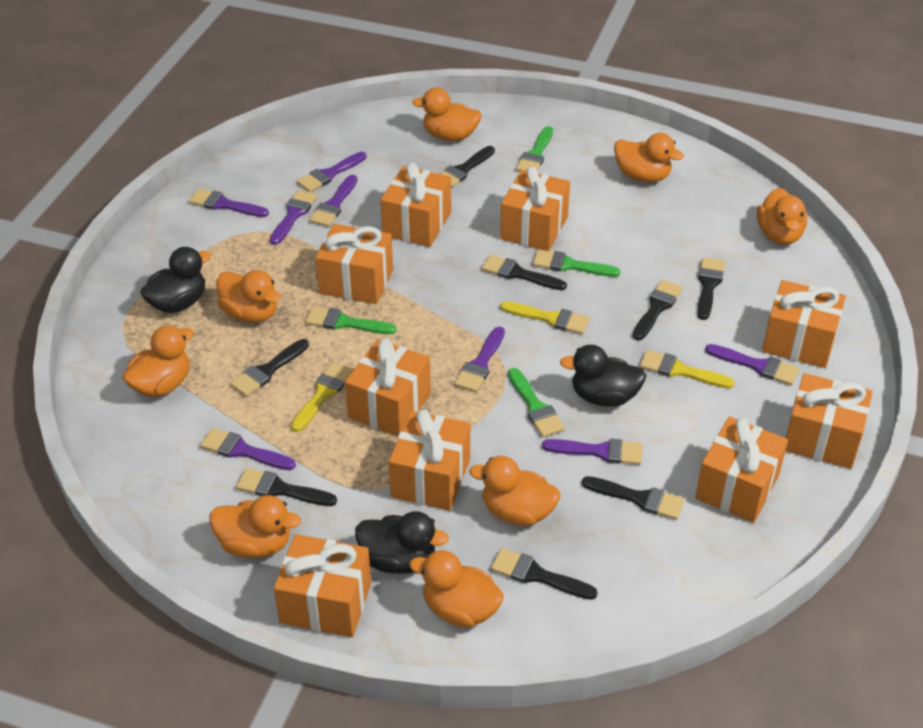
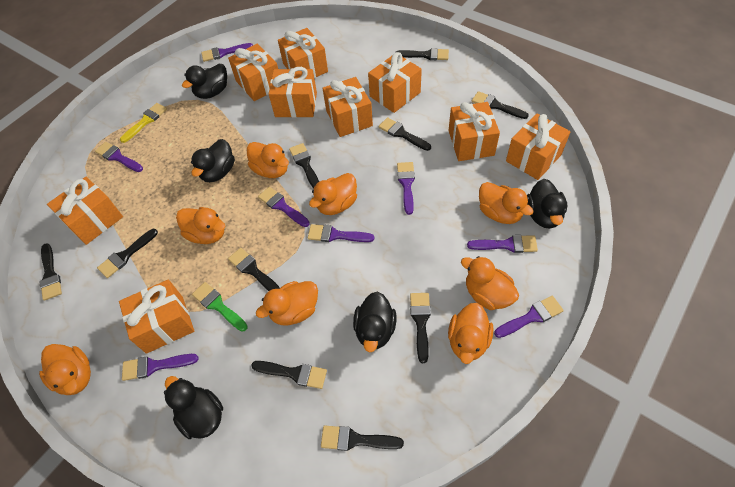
black brush: [230,339,309,397] [236,468,337,506] [441,146,495,188] [481,255,567,290] [491,548,597,600] [582,476,684,520] [633,280,683,340] [697,257,725,320] = 8 -> [39,243,62,301] [97,229,158,278] [228,248,280,291] [251,361,327,389] [289,143,319,189] [321,426,404,451] [378,117,431,151] [395,48,449,60] [410,293,431,363] [472,91,529,119] = 10
black duck: [140,247,211,313] [355,511,449,574] [560,345,647,407] = 3 -> [164,376,223,439] [182,64,227,99] [191,139,235,182] [353,292,396,352] [527,179,567,229] = 5
green brush: [305,306,396,334] [508,368,565,437] [516,126,553,171] [533,249,621,277] = 4 -> [192,282,248,332] = 1
yellow brush: [291,363,353,432] [500,301,590,334] [640,350,735,388] = 3 -> [120,103,167,143] = 1

